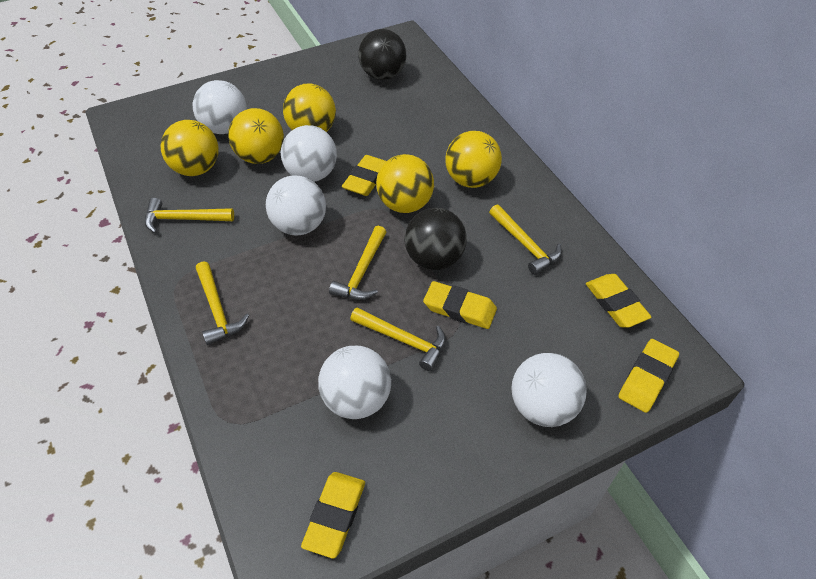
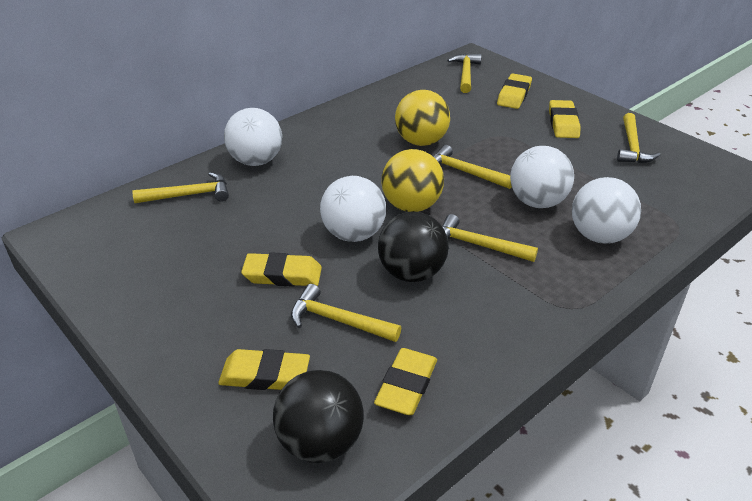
white ball: [193,80,247,134] [266,175,326,235] [281,125,337,182] [318,346,391,419] [511,353,587,427] = 5 -> [224,108,282,166] [320,176,386,242] [510,146,574,208] [572,177,641,244] = 4
yellow ball: [161,120,218,176] [228,108,284,164] [283,83,336,132] [376,154,434,213] [445,131,502,188] = 5 -> [381,149,444,212] [395,90,450,146] = 2
yellow hammer: [145,198,234,233] [196,261,249,345] [329,226,386,300] [350,308,446,371] [489,204,562,275] = 5 -> [132,172,229,203] [291,284,401,342] [433,145,512,189] [442,214,538,262] [447,54,481,93] [617,113,660,163] = 6

